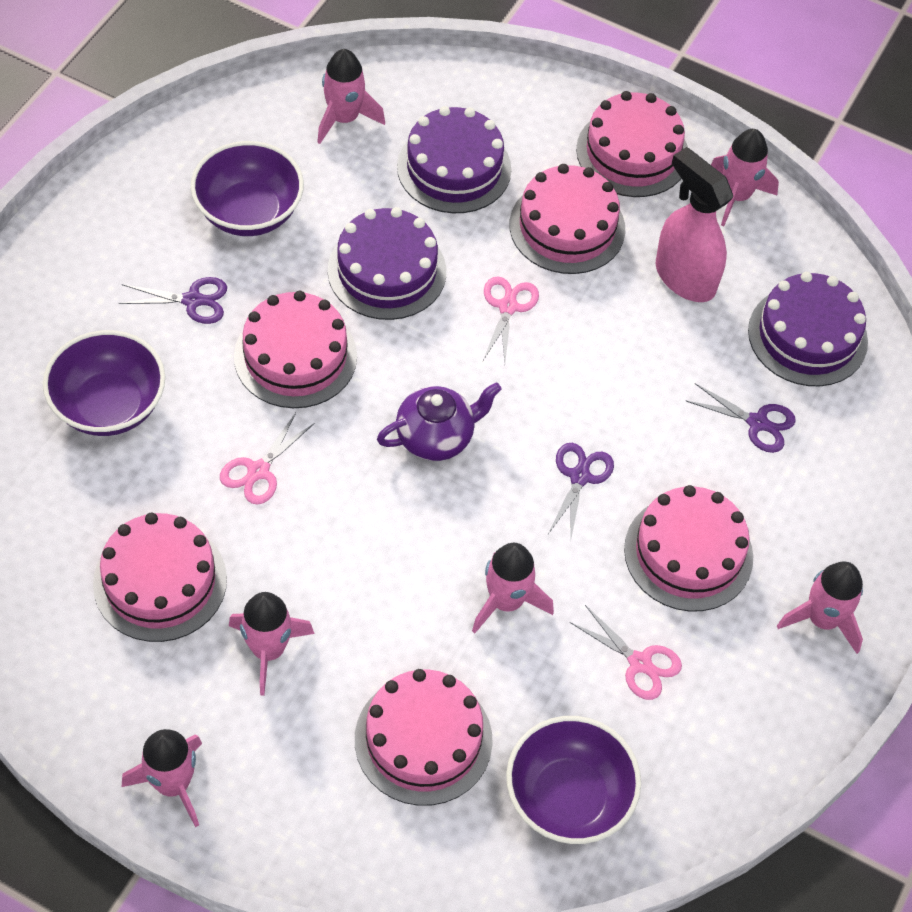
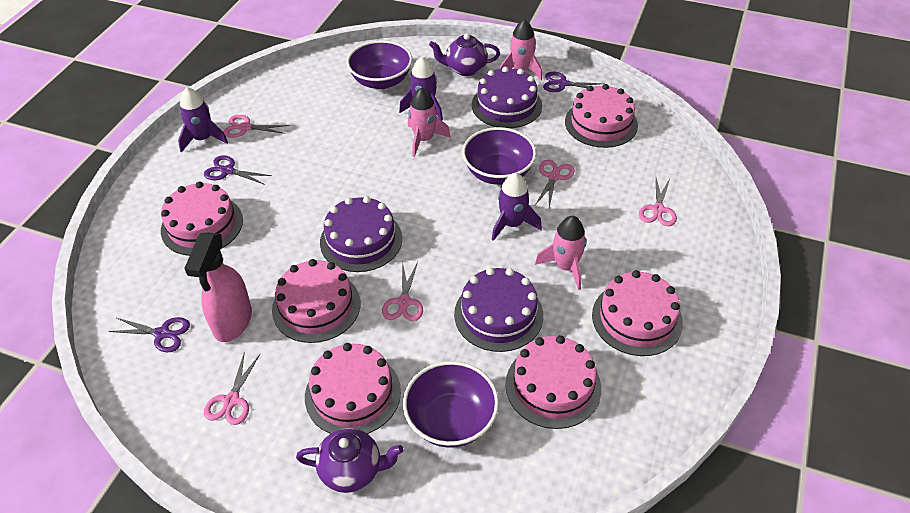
pink rocket: [122,729,202,827] [229,592,315,696] [317,49,385,144] [472,543,554,633] [711,129,779,226] [777,562,863,654] = 6 -> [408,88,451,157] [500,19,542,80] [535,216,587,290] = 3
pink scissors: [220,413,315,505] [483,276,539,362] [570,605,682,700] = 3 -> [204,351,260,425] [224,115,289,138] [382,261,423,321] [535,160,575,208] [639,178,677,226] = 5
purple rocket: none = 0 -> [178,87,228,153] [399,57,443,120] [492,173,542,241] = 3
purple teapot: [377,382,502,461] = 1 -> [296,428,404,493] [429,33,500,76] = 2

